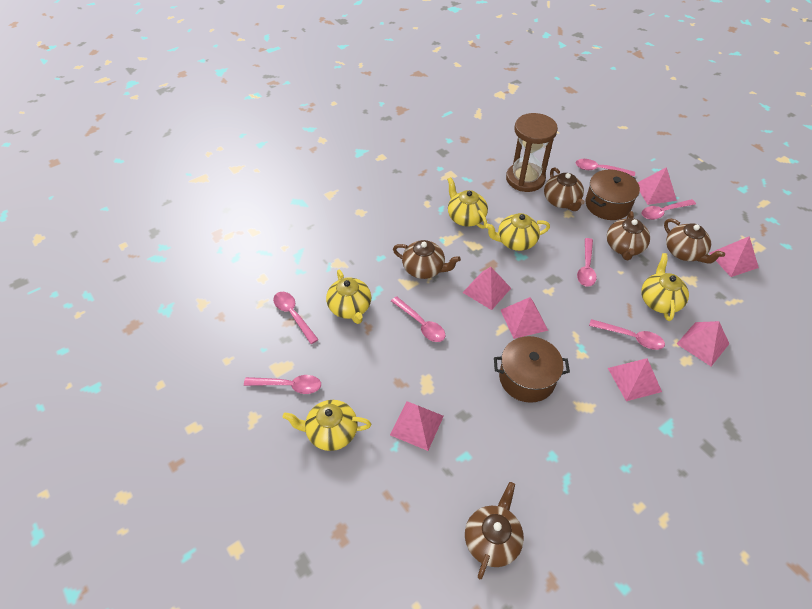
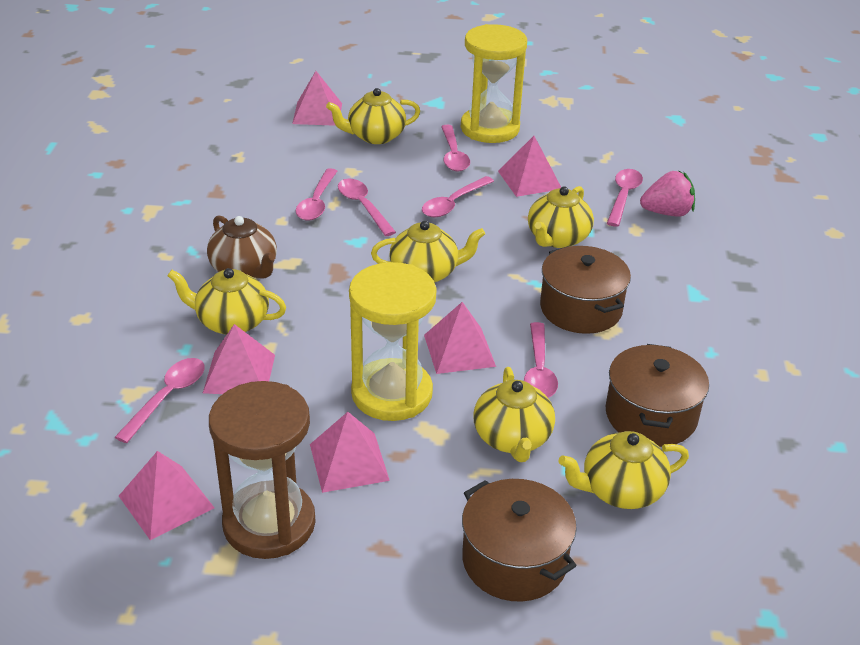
brown pot: [494,336,570,403] [585,170,640,220] = 2 -> [462,479,577,602] [540,246,631,334] [606,344,709,447] = 3
brown teapot: [393,240,461,279] [465,482,524,579] [544,167,585,211] [607,211,650,260] [664,219,725,263] = 5 -> [207,215,277,278] = 1
pink pyramid: [390,401,444,451] [462,267,511,310] [501,297,548,339] [608,358,662,401] [638,167,677,205] [677,321,729,366] [709,236,759,277] = 7 -> [119,451,215,540] [203,324,275,394] [292,71,342,126] [310,412,390,493] [424,302,496,374] [498,136,561,197] = 6
pink strawberry: none = 0 -> [640,170,695,217] = 1
yellow hourglass: none = 0 -> [349,262,437,421] [461,24,527,143] = 2
yellow teapot: [283,400,371,451] [326,270,371,324] [447,177,488,229] [485,213,550,251] [641,253,689,321] = 5 -> [167,268,286,335] [326,88,420,144] [371,221,485,283] [474,367,555,462] [528,186,594,248] [558,431,689,509] = 6

